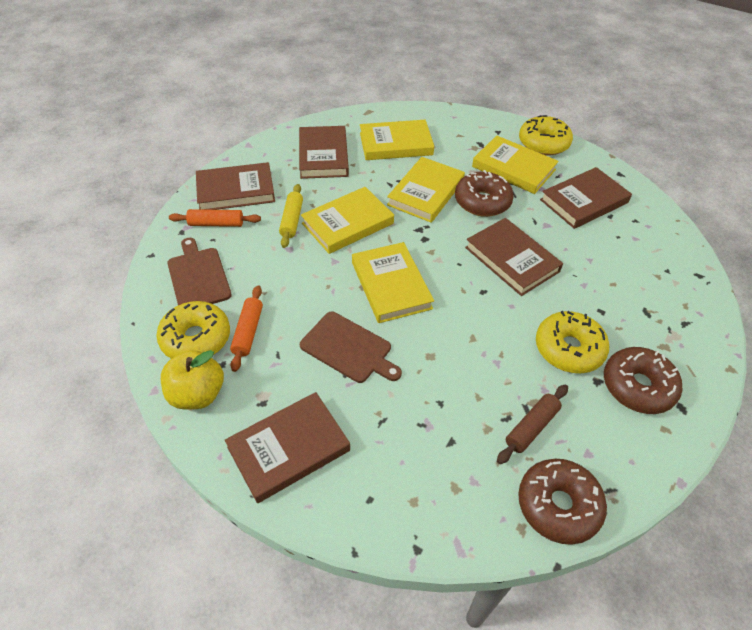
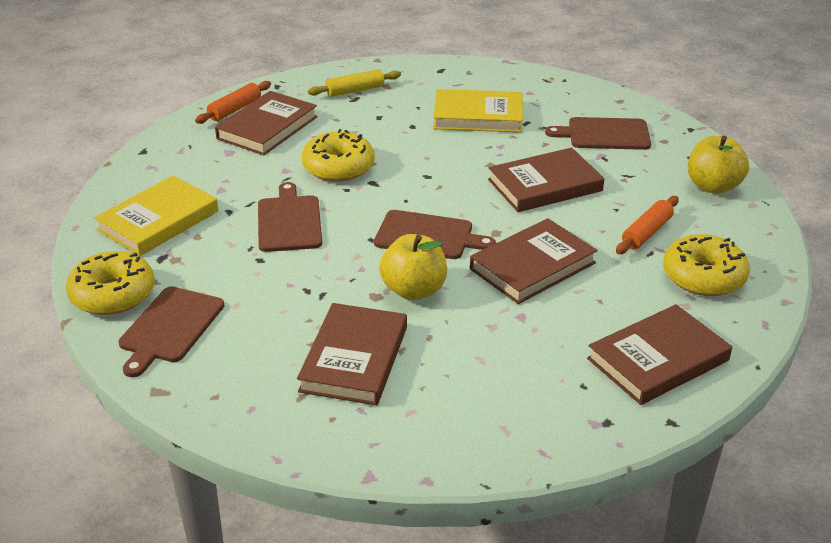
brown cutting board: [167,238,232,305] [300,312,402,383] = 2 -> [118,286,224,377] [258,182,322,252] [374,210,496,259] [545,117,651,150] = 4
brown donut: [455,170,514,217] [518,459,607,545] [604,347,682,414] = 3 -> none = 0
brown rolling pin: [497,385,568,464] = 1 -> none = 0
yellow apple: [161,350,224,409] = 1 -> [379,234,447,300] [688,136,749,194] = 2
yellow book: [301,187,394,254] [352,242,434,323] [360,120,434,160] [387,157,465,223] [472,136,559,194] = 5 -> [94,175,219,256] [433,89,523,132] = 2

